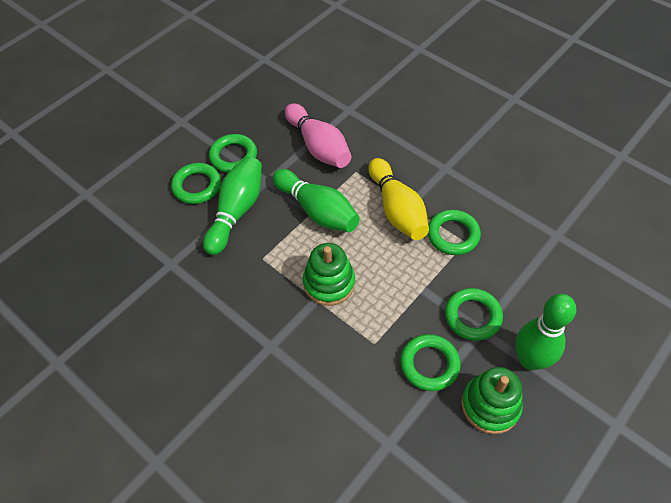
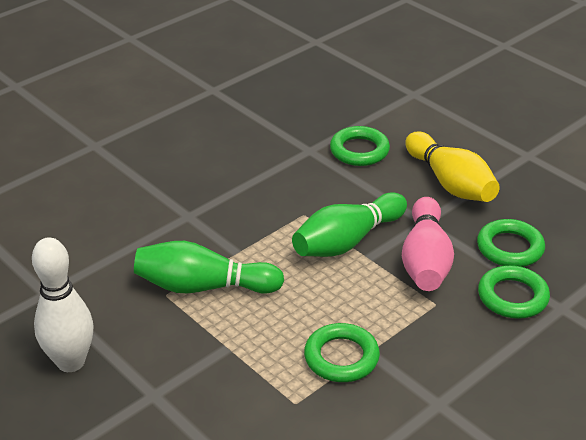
green bowling pin: [203,156,262,255] [272,169,360,232] [515,294,576,370] = 3 -> [134,241,284,294] [292,192,407,257] = 2
green ring: [171,163,221,204] [209,134,257,173] [400,334,461,391] [428,209,481,255] [445,288,503,341] = 5 -> [304,323,380,382] [330,126,390,166] [477,219,545,267] [478,265,550,319] = 4
green stacking toy: [303,243,355,306] [461,367,523,434] = 2 -> none = 0
white bowling pin: none = 0 -> [32,237,94,372] = 1

